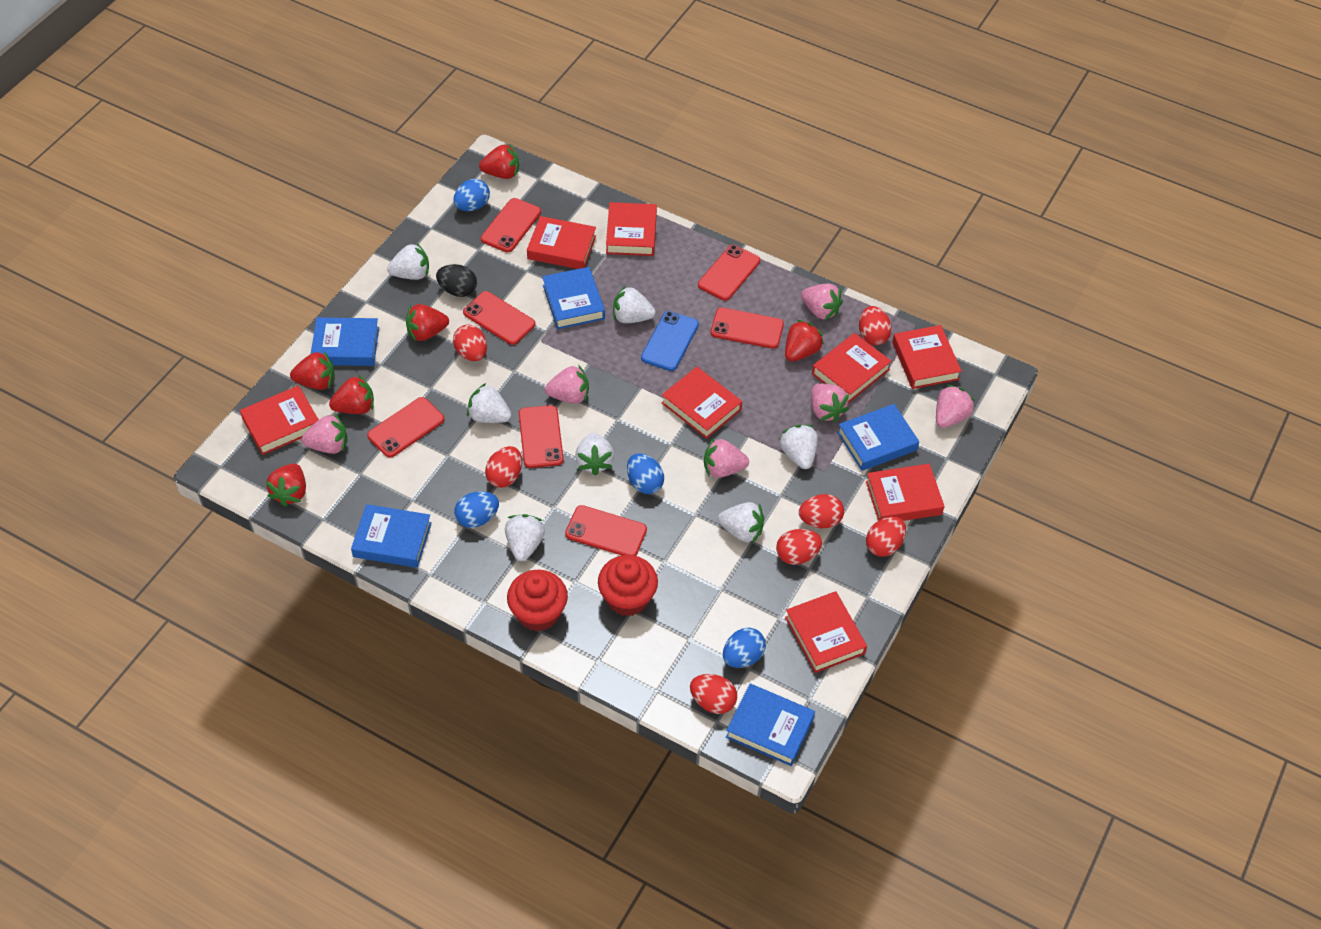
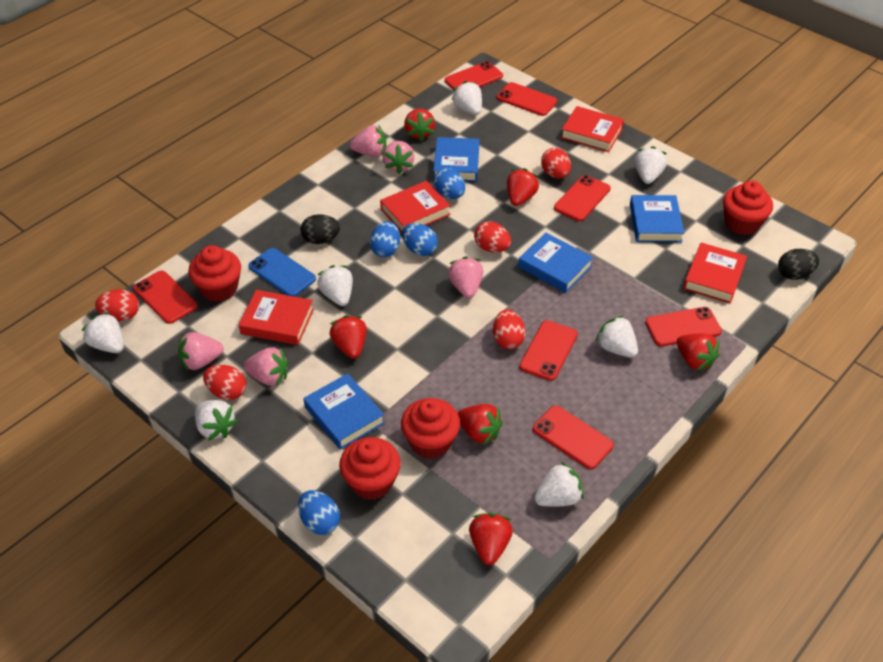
black egg: [436,264,477,297] = 1 -> [301,214,340,244] [778,249,819,280] = 2
blue book: [311,317,379,366] [351,504,432,568] [542,267,605,329] [726,684,815,766] [837,404,919,471] = 5 -> [303,373,385,450] [433,137,479,182] [518,233,593,293] [630,195,684,242] = 4
pink strawberry: [302,414,347,454] [545,365,589,404] [704,438,749,478] [801,284,843,320] [811,383,849,422] [936,385,975,428] = 6 -> [178,332,224,370] [243,347,288,386] [350,125,386,157] [383,141,415,174] [448,256,483,298] = 5
red book: [240,385,319,455] [527,216,596,269] [606,202,657,256] [662,367,742,439] [785,591,867,673] [812,333,892,403] [866,464,945,521] [892,325,962,389] = 8 -> [239,290,314,345] [380,181,451,233] [561,106,624,152] [683,243,747,303] = 4
red cupcake: [507,570,568,631] [598,555,658,616] = 2 -> [188,245,241,302] [339,437,401,500] [401,398,460,459] [723,180,773,235] = 4
red egg: [453,324,487,361] [485,446,522,488] [690,674,737,714] [776,529,822,565] [799,494,844,528] [859,306,892,345] [866,517,906,557] = 7 -> [95,289,139,321] [203,365,246,400] [474,221,511,252] [493,310,525,349] [541,148,571,178] = 5

